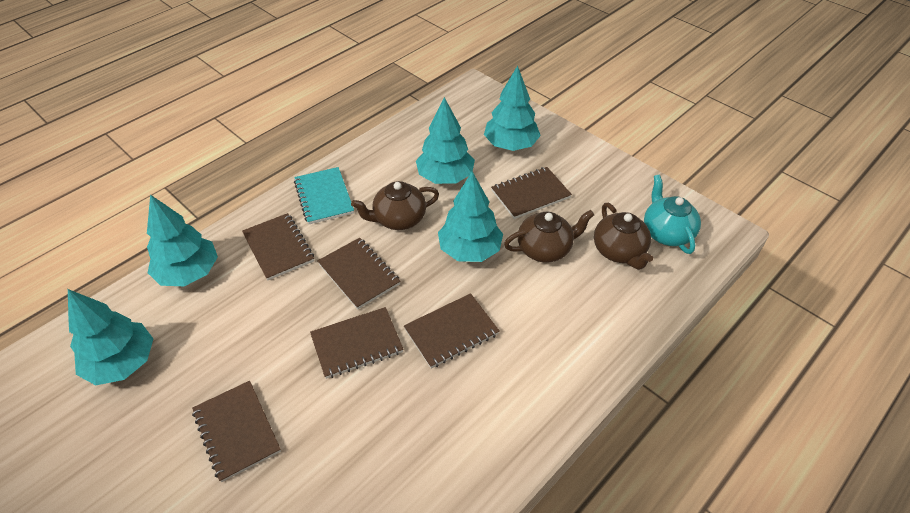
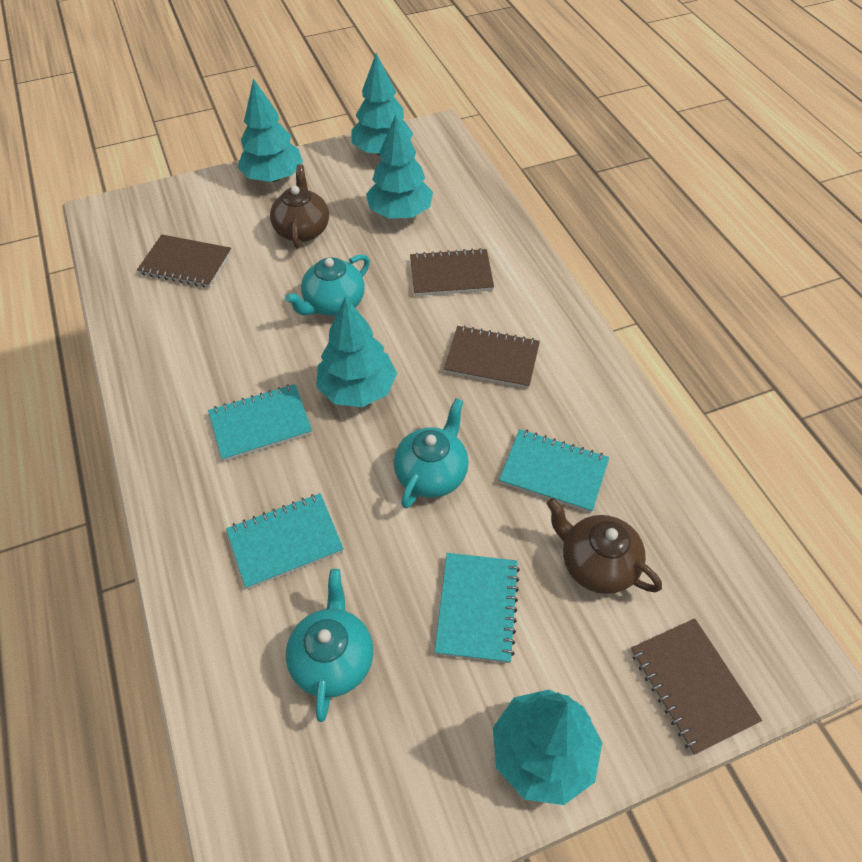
brown notebook: [192,381,281,482] [242,213,314,281] [310,307,404,379] [317,238,401,309] [404,293,499,369] [491,167,572,219] = 6 -> [137,234,232,288] [410,248,494,296] [444,325,540,389] [631,619,762,755] = 4
brown teapot: [351,181,439,230] [504,210,594,263] [594,203,653,270] = 3 -> [270,164,329,249] [547,498,662,594] = 2
turquoise notebook: [294,167,354,224] = 1 -> [208,384,312,461] [226,493,344,589] [435,553,520,663] [499,429,609,513] = 4
turquoise teapot: [644,175,701,254] = 1 -> [285,254,370,316] [286,569,373,722] [394,398,469,509] = 3

